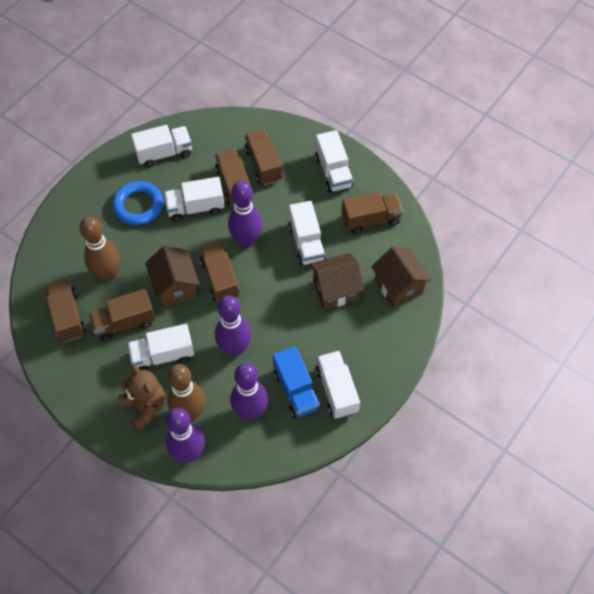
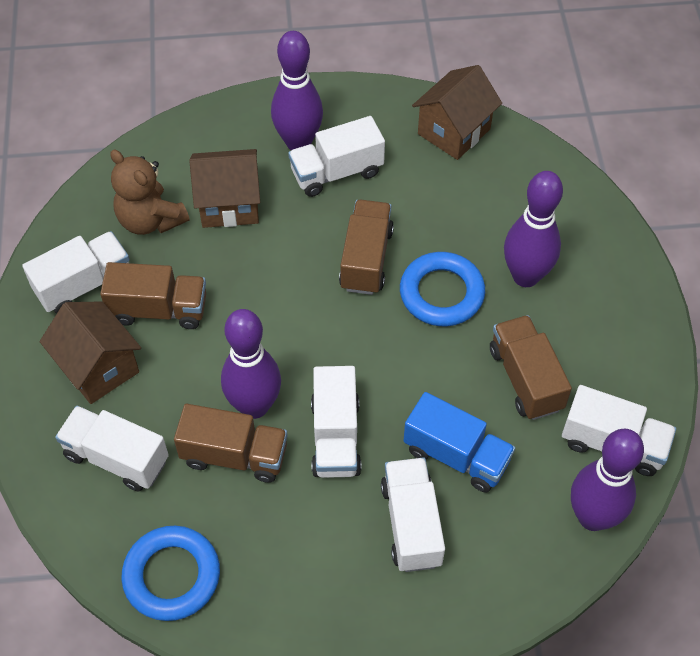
blue ring: [113,181,164,225] = 1 -> [121,526,220,621] [400,252,485,326] = 2
brown bowling pin: [79,216,120,281] [167,364,206,421] = 2 -> none = 0
brown truck: [45,278,86,342] [88,289,155,341] [199,241,240,303] [215,149,252,206] [244,129,282,186] [341,192,403,234] = 6 -> [100,262,206,329] [174,404,288,483] [339,200,394,295] [490,315,572,420] = 4

